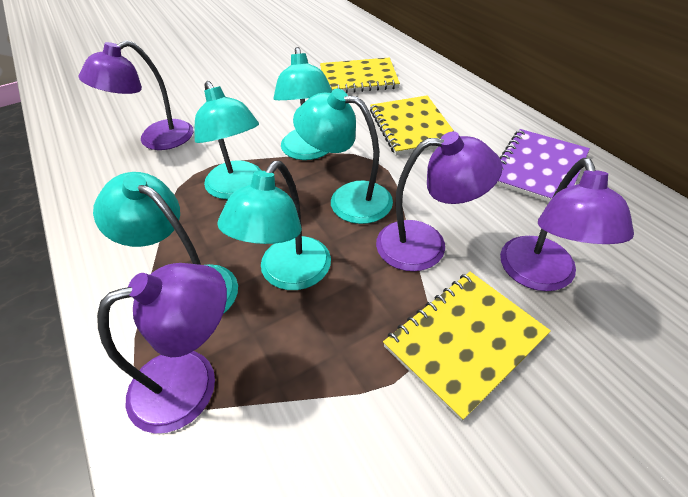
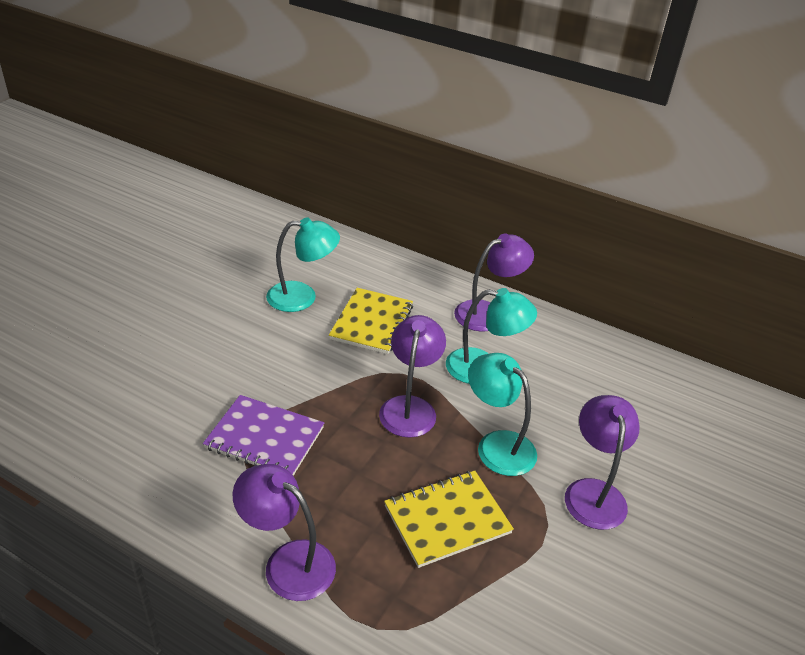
turquoise lamp: [93,172,238,314] [195,81,262,199] [217,161,331,290] [273,47,332,160] [293,89,393,224] = 5 -> [266,217,340,312] [446,288,537,384] [468,353,537,476] = 3
yellow notebook: [320,57,400,93] [370,95,454,155] [383,272,551,422] = 3 -> [329,288,413,354] [384,471,514,568] = 2

